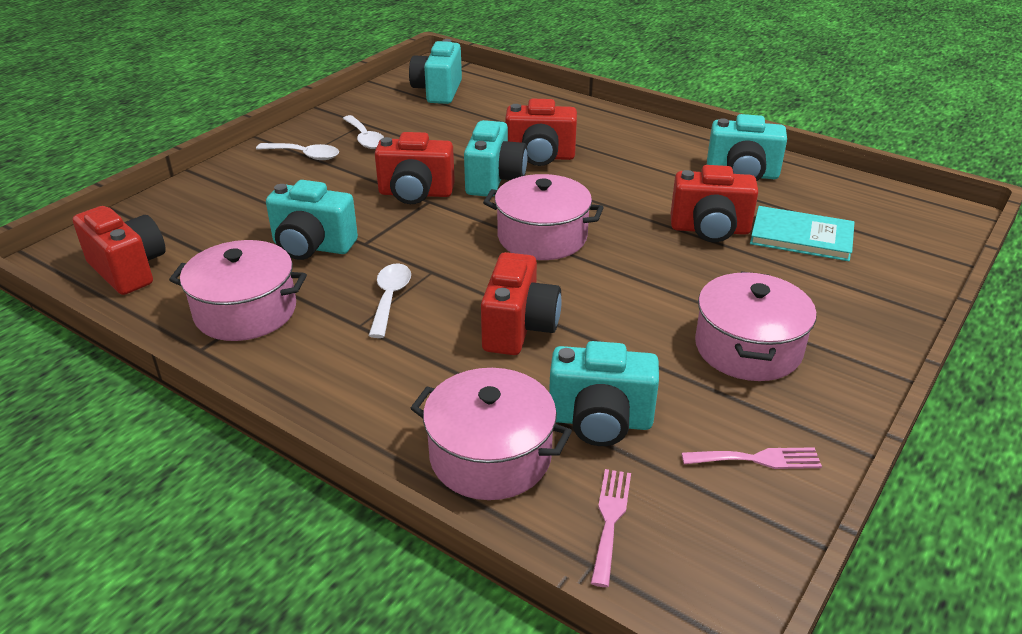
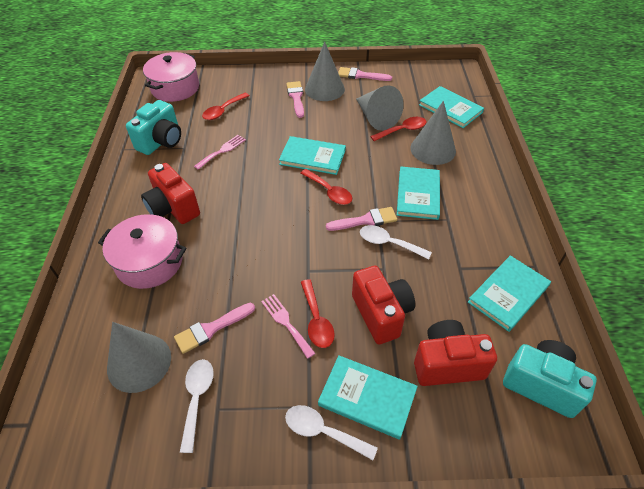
grey cone: none = 0 -> [107,322,171,393] [305,41,345,101] [356,85,404,131] [410,101,456,165] = 4
pink brush: none = 0 -> [174,303,255,354] [286,81,304,118] [326,207,397,231] [338,67,392,81] = 4
pink pot: [169,240,307,341] [410,368,572,500] [483,174,604,260] [695,271,817,381] = 4 -> [98,214,186,289] [143,52,199,102] = 2
red camera: [73,206,166,295] [375,132,455,204] [481,252,561,355] [505,99,577,166] [671,165,758,242] = 5 -> [141,163,200,224] [352,266,415,345] [414,320,497,386] = 3
red spoon: none = 0 -> [202,93,249,120] [300,169,352,205] [301,279,335,348] [370,117,427,141] = 4
turquoise book: [750,206,855,261] = 1 -> [279,136,346,175] [318,355,418,440] [397,167,440,220] [419,86,484,128] [468,255,551,332] = 5
turquoise camera: [266,180,358,260] [409,39,462,104] [464,120,527,197] [549,341,659,446] [707,114,787,181] = 5 -> [126,100,181,155] [503,340,597,418] = 2

